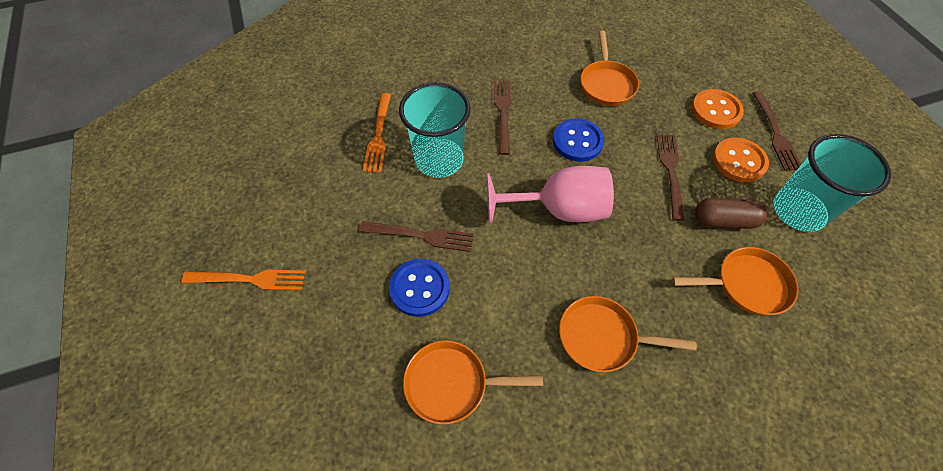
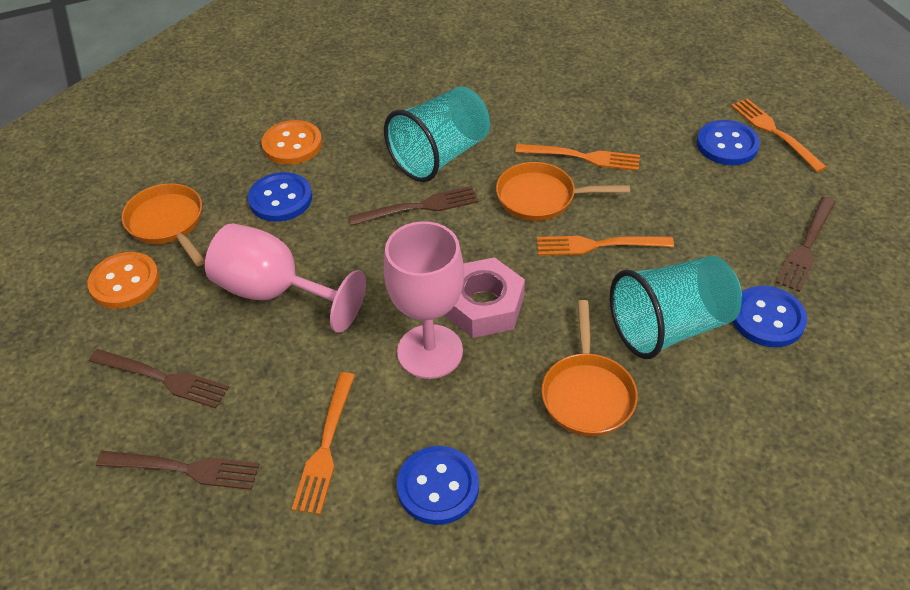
blue button: [389,259,450,317] [553,119,604,162] = 2 -> [248,172,312,222] [397,446,479,525] [697,120,760,165] [732,286,807,347] = 4
brown capsule: [695,198,768,229] = 1 -> none = 0
orange fork: [182,270,306,290] [363,93,391,173] = 2 -> [292,372,355,515] [515,144,640,171] [537,236,674,256] [731,98,827,172] = 4
orange pan: [403,340,543,425] [559,296,697,372] [580,31,639,106] [672,247,798,316] = 4 -> [121,183,205,266] [496,162,630,221] [541,300,638,436] = 3
pink goblet: [487,166,614,224] = 1 -> [205,223,366,333] [384,221,464,379] = 2
pink nut: none = 0 -> [444,257,525,338] = 1

